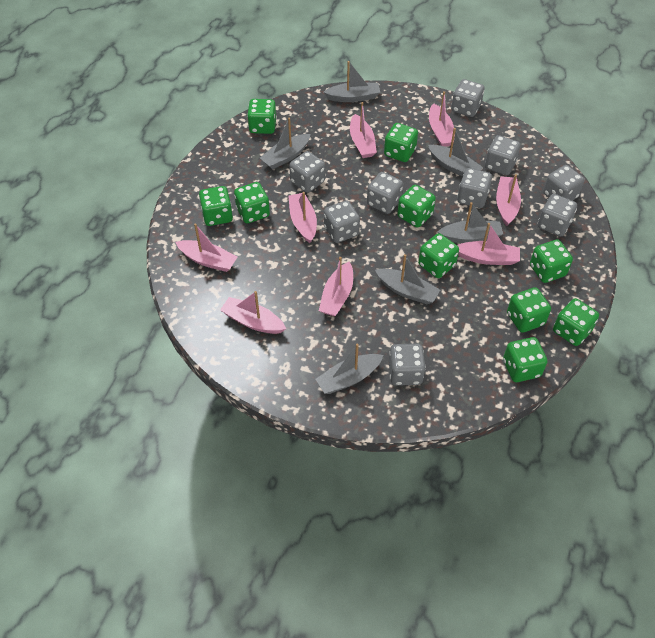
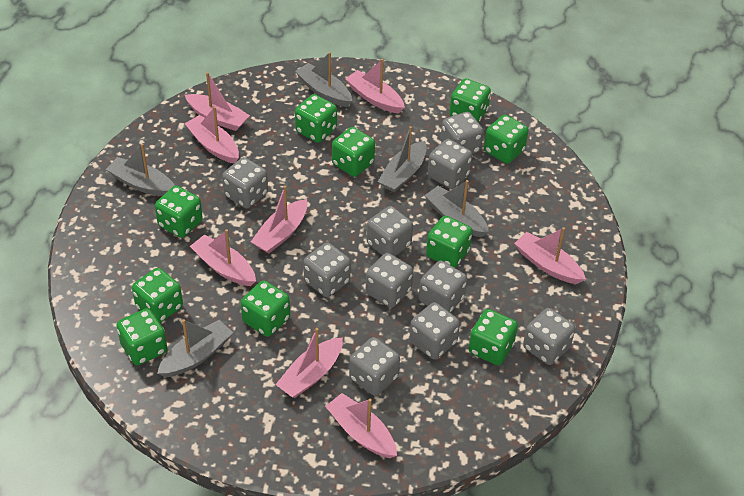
grey boat: [260,117,310,169] [316,343,383,394] [323,61,380,102] [375,254,440,304] [428,128,483,177] [437,202,503,243] = 6 -> [106,144,175,196] [157,319,233,377] [295,52,352,107] [378,126,427,193] [424,180,489,237] = 5
grey dice: [289,151,325,193] [324,201,360,243] [367,172,403,214] [389,343,426,386] [451,79,484,117] [457,168,492,208] [485,135,521,175] [538,194,577,236] [543,165,585,201] = 9 -> [222,157,268,209] [303,242,351,297] [349,337,400,396] [366,253,413,308] [367,206,413,256] [409,302,460,360] [419,260,467,312] [428,139,472,189] [441,112,484,154] [523,308,575,365] = 10

